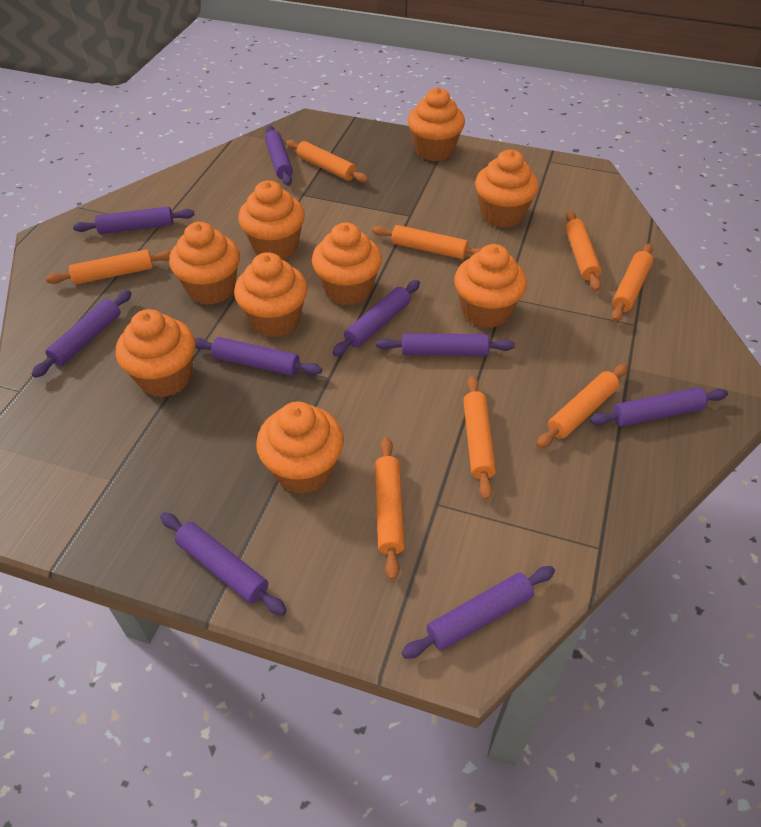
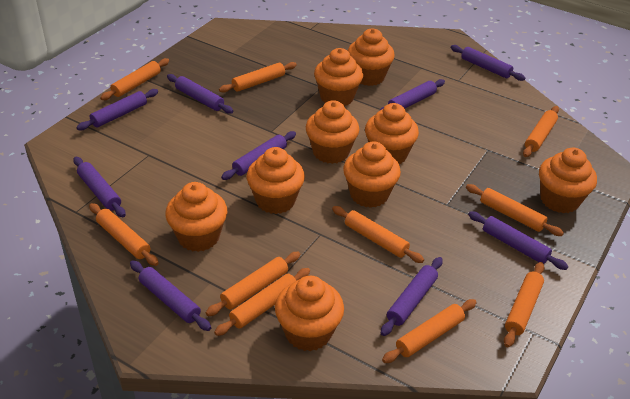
orange rolling pin: [46,249,171,284] [286,139,369,183] [372,225,482,259] [375,437,405,580] [463,376,496,500] [537,364,628,448] [565,211,601,291] [611,243,653,322] = 8 -> [89,203,159,266] [100,58,169,100] [206,252,300,316] [214,268,310,336] [219,62,297,93] [332,206,424,263] [382,299,477,363] [466,184,564,236] [504,262,545,348] [523,106,559,157] = 10

